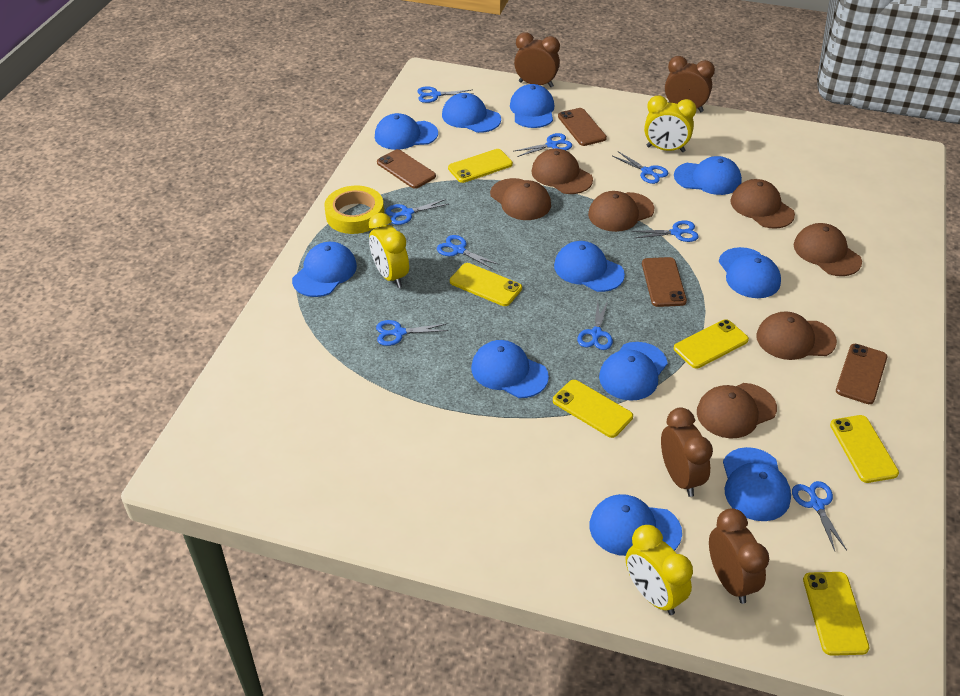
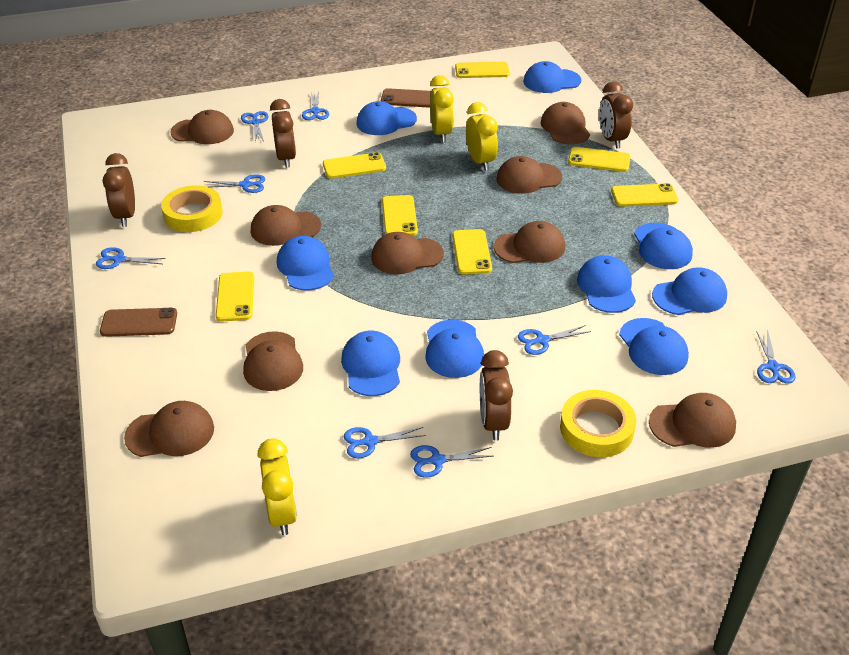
blue cap: [292,242,357,297] [375,113,438,150] [442,93,501,133] [471,340,549,398] [510,84,554,128] [554,241,625,292] [589,494,682,556] [599,342,668,401] [674,156,742,195] [719,247,781,298] [723,447,791,521] = 11 -> [277,236,334,291] [341,331,400,396] [356,101,417,135] [425,320,484,378] [523,61,581,93] [577,255,636,313] [619,318,689,375] [634,223,693,269] [652,267,727,315] = 9
blue scissors: [376,320,448,346] [385,199,449,225] [417,86,474,103] [437,235,499,269] [515,133,572,157] [577,301,613,350] [613,151,669,184] [632,221,699,242] [792,481,847,551] = 9 -> [96,247,166,269] [204,174,265,193] [241,111,269,142] [302,92,329,120] [343,427,426,458] [410,445,493,478] [518,325,591,355] [756,331,796,384] = 8
brown cap: [490,178,551,220] [531,148,593,194] [588,191,654,232] [697,383,777,438] [730,179,795,229] [756,311,837,360] [794,223,862,276] = 7 -> [124,401,214,457] [170,110,234,144] [243,331,303,391] [251,205,321,246] [371,232,444,274] [494,221,565,263] [496,156,562,194] [541,102,590,144] [649,393,736,448] = 9
brown phone: [377,149,436,189] [558,108,607,146] [642,257,687,307] [836,344,887,404] = 4 -> [100,308,177,337] [381,88,431,108] = 2
yellow phone: [448,149,513,183] [450,263,522,306] [553,380,633,438] [674,319,749,369] [803,572,869,656] [830,415,899,483] = 6 -> [216,271,254,322] [323,152,386,179] [382,195,418,236] [452,229,492,275] [455,62,510,78] [568,147,630,172] [611,183,678,207] = 7
yellow tape: [324,185,384,234] = 1 -> [161,185,223,232] [560,390,636,457] = 2

